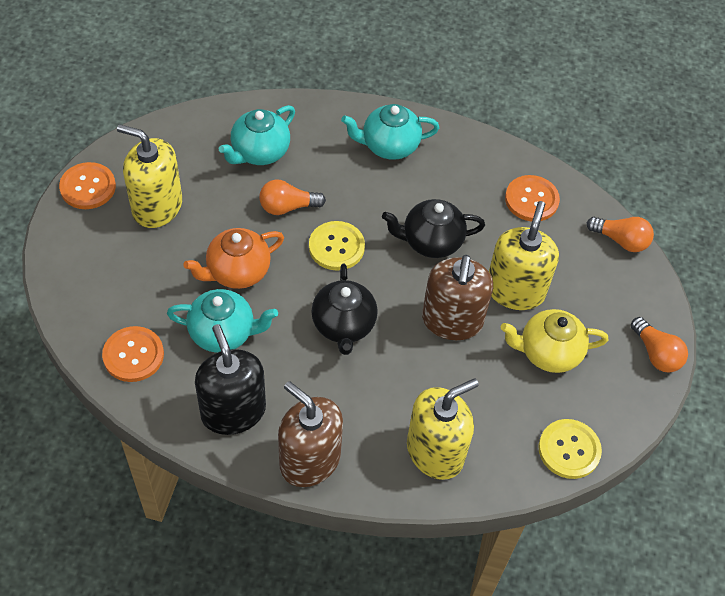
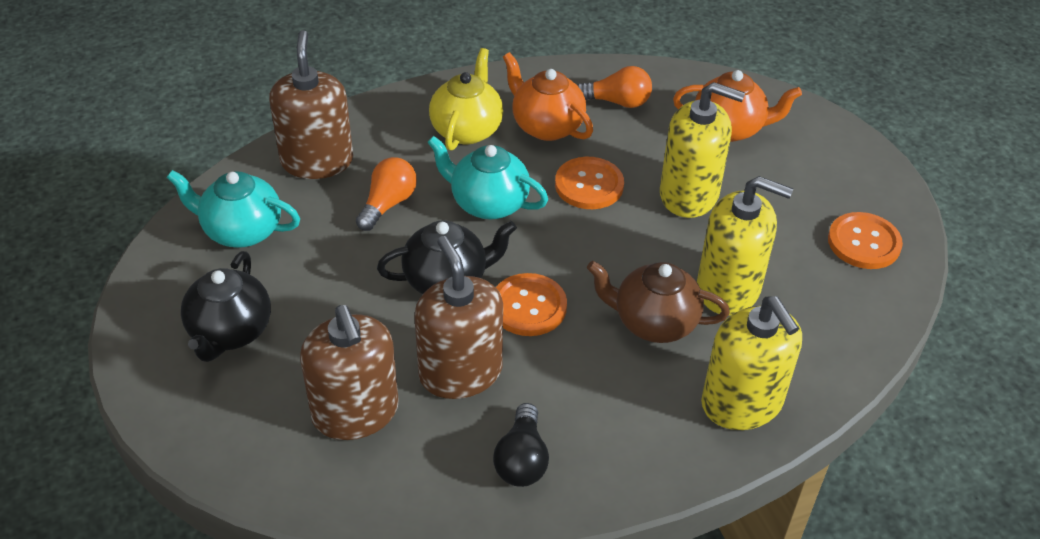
black light bulb: none = 0 -> [493,403,549,487] = 1
black soap dispenser: [195,324,266,435] = 1 -> none = 0
brown soap dispenser: [278,381,343,487] [422,255,493,340] = 2 -> [269,30,353,179] [300,305,399,440] [414,236,503,399] = 3
brown teapot: none = 0 -> [587,261,730,343] = 1
orange light bulb: [259,180,326,215] [587,217,654,252] [631,317,688,372] = 3 -> [356,157,417,231] [577,66,652,108] = 2
orange teapot: [183,228,284,289] = 1 -> [503,52,593,141] [673,70,802,142] = 2
turquoise teapot: [167,289,278,353] [219,105,295,165] [341,104,439,160] = 3 -> [166,170,300,248] [427,136,548,219] = 2
yellow button: [309,221,365,271] [538,419,602,479] = 2 -> none = 0

